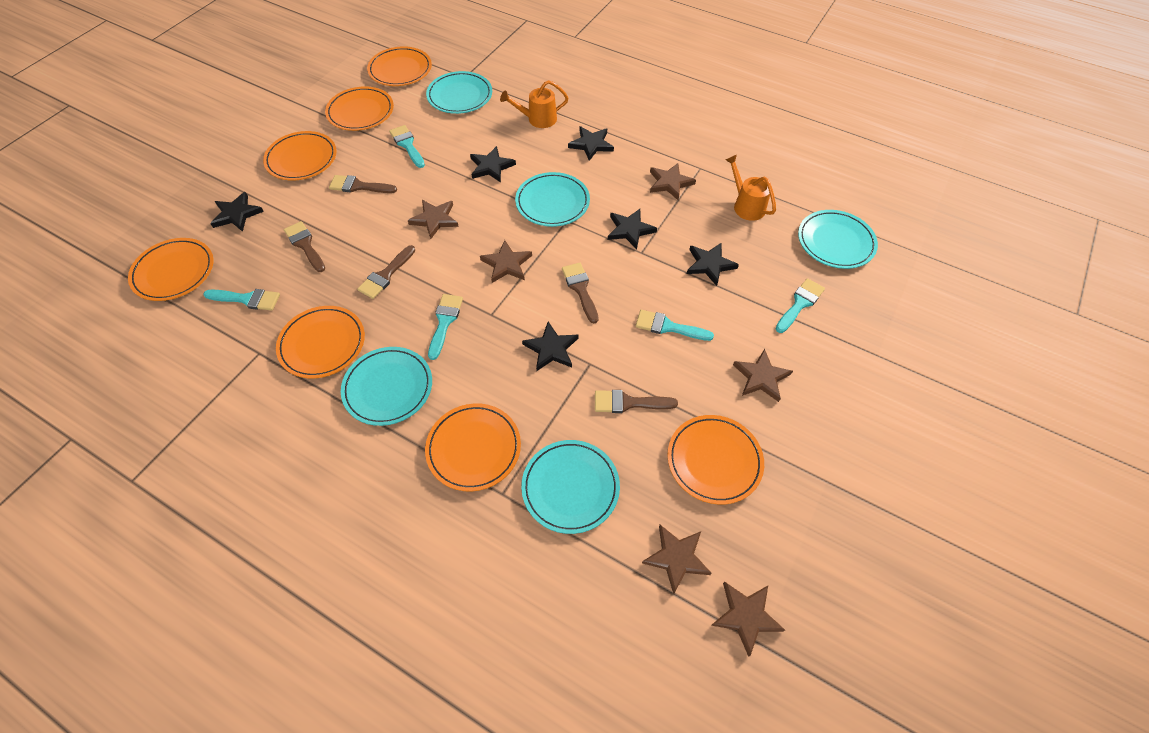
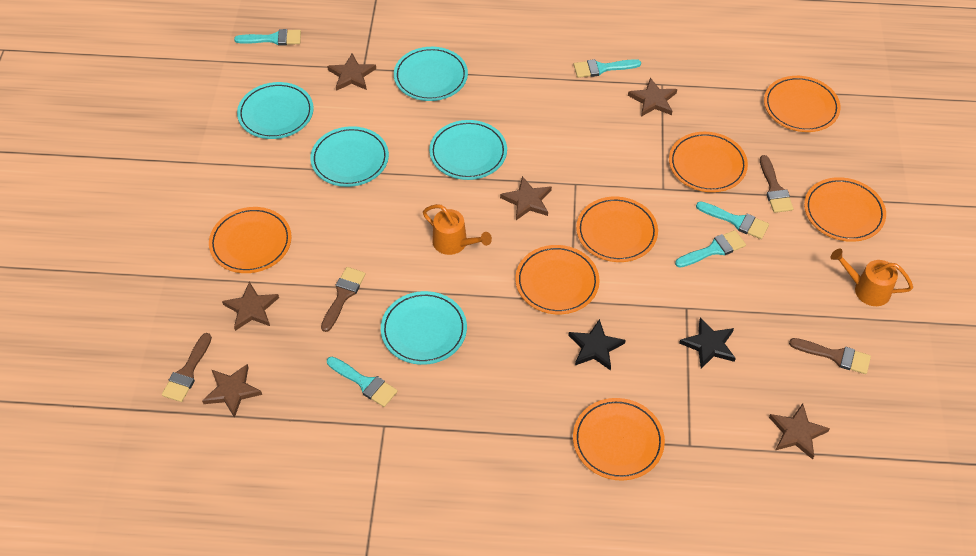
black star: [210,192,264,232] [470,146,516,183] [522,322,578,371] [568,126,614,161] [608,209,657,250] [687,243,739,286] = 6 -> [568,319,626,371] [679,317,736,369] = 2
brown brush: [284,221,325,272] [329,175,397,193] [357,245,415,299] [562,263,599,323] [595,390,678,413] = 5 -> [162,333,212,402] [321,267,366,332] [760,155,793,213] [789,338,871,374] = 4

